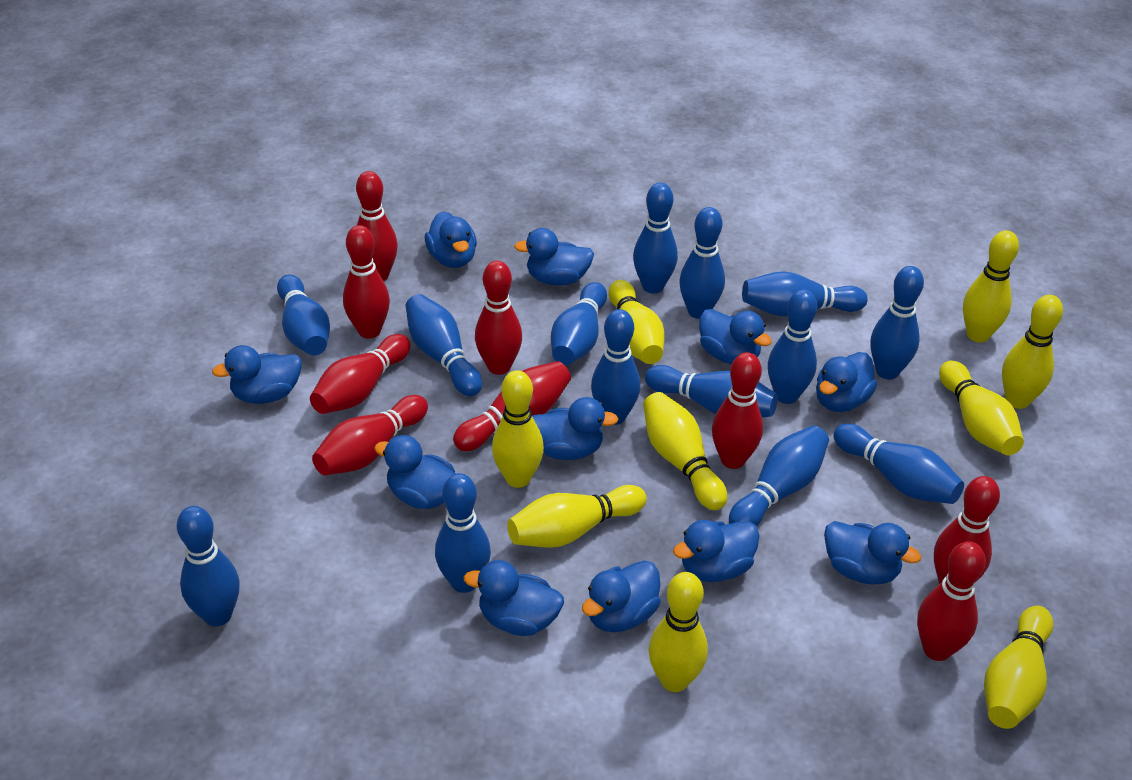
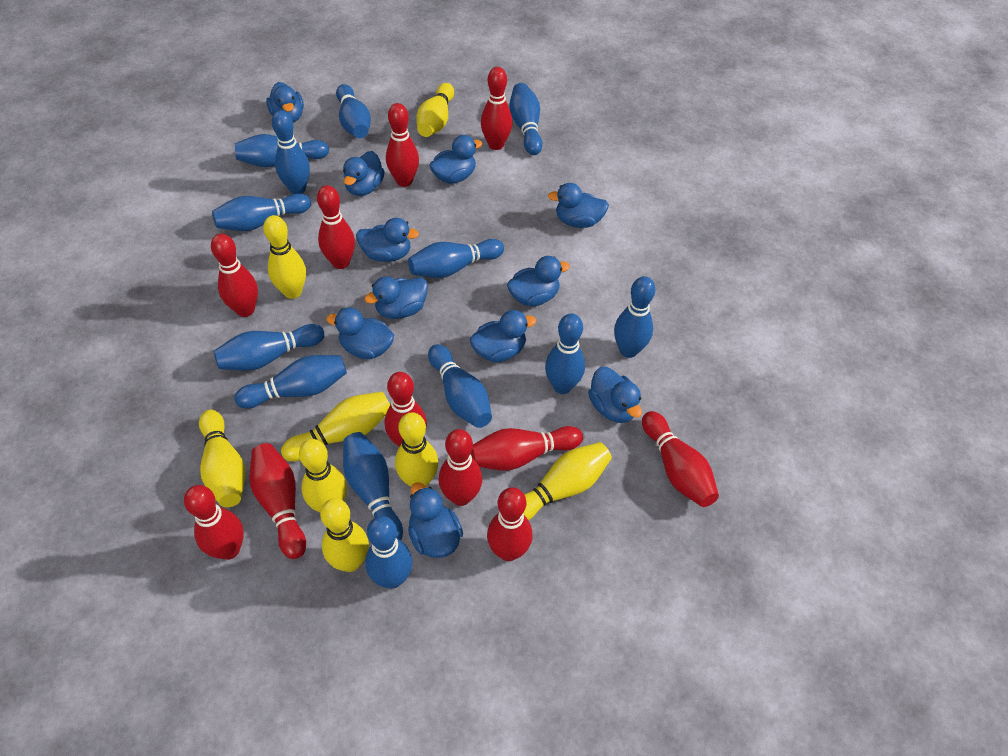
blue bowling pin: [177,506,240,626] [277,274,330,355] [406,294,482,396] [435,473,491,593] [551,282,607,365] [591,309,641,425] [633,182,678,293] [645,365,778,418] [679,207,725,319] [729,426,829,526] [742,271,868,316] [768,289,817,404] [833,423,964,504] [871,266,924,379] = 14 -> [212,193,311,231] [213,324,325,371] [234,355,347,408] [235,134,329,167] [272,110,310,194] [336,84,371,138] [343,432,403,540] [365,516,412,589] [408,239,504,278] [428,344,492,428] [510,83,542,155] [545,313,585,394] [614,276,655,358] = 13
red bowling pin: [310,334,411,414] [312,395,428,476] [343,225,390,339] [356,171,398,281] [453,361,571,451] [475,261,522,375] [712,352,763,469] [917,541,986,661] [934,476,1000,584] = 9 -> [184,485,244,560] [211,234,258,317] [249,443,306,559] [317,185,355,269] [385,372,427,447] [386,103,419,187] [439,429,482,506] [470,426,583,471] [481,67,512,150] [487,487,533,561] [642,411,719,507] = 11
yellow bowling pin: [492,370,544,488] [507,485,647,548] [609,280,665,364] [643,392,727,510] [648,572,708,692] [939,361,1024,455] [963,230,1019,343] [984,606,1053,729] [1002,295,1063,409] = 9 -> [199,410,246,507] [263,215,306,299] [281,391,390,462] [299,439,347,513] [320,498,369,572] [395,412,438,487] [416,83,454,137] [523,442,612,520] = 8

